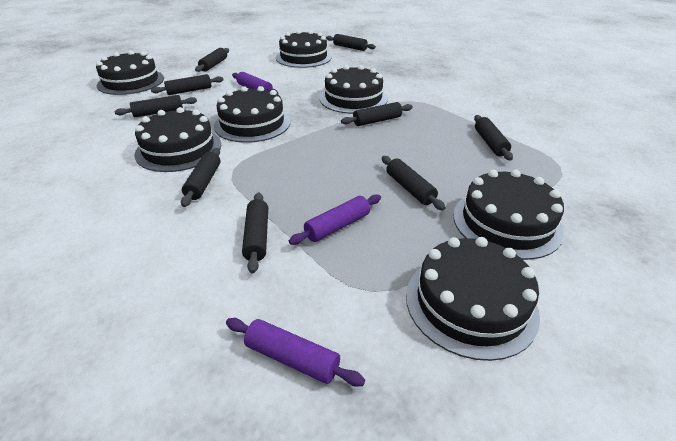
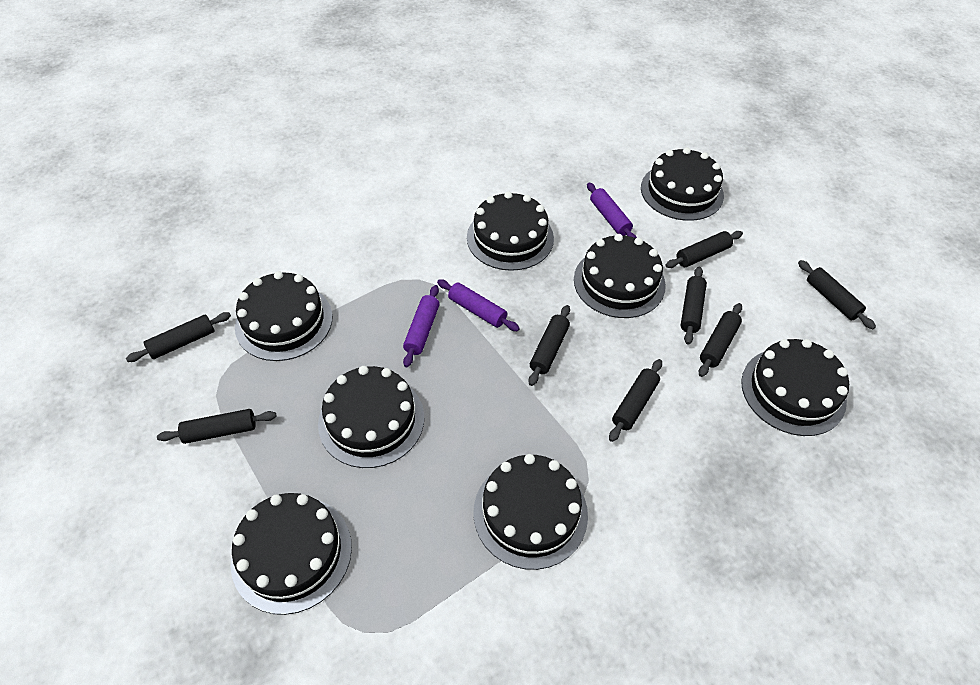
black cake: [96,50,164,95] [134,107,221,172] [214,86,290,143] [276,30,332,68] [320,65,388,114] [406,237,540,361] [453,170,564,260] = 7 -> [230,493,352,615] [235,271,332,361] [318,366,424,468] [467,191,554,271] [473,454,588,570] [574,234,666,318] [641,147,724,221] [741,339,849,436] = 8
black rolling pin: [114,95,197,117] [151,74,224,95] [181,148,221,207] [195,48,229,72] [242,192,268,274] [326,34,376,51] [341,102,413,126] [382,156,446,211] [474,115,513,161] = 9 -> [126,312,231,362] [157,409,276,444] [529,305,570,386] [609,359,662,442] [666,231,743,268] [680,267,707,345] [699,303,742,377] [798,260,876,329] = 8

